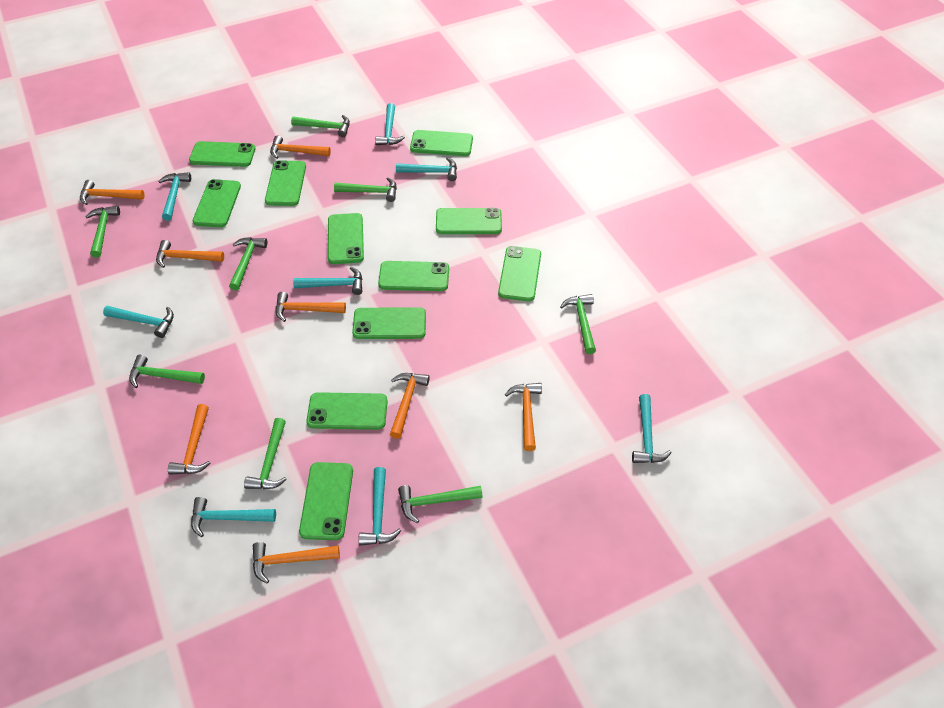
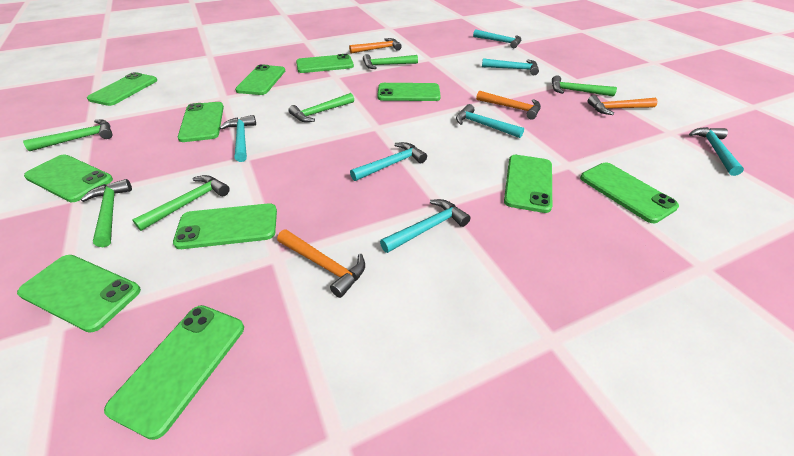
green hammer: [85,206,120,258] [129,355,205,388] [229,237,267,291] [244,418,287,489] [291,115,350,137] [334,177,397,202] [398,485,483,523] [560,294,596,354] = 8 -> [23,120,113,151] [81,179,132,247] [132,175,230,231] [289,93,354,122] [363,54,418,69] [552,75,617,97] = 6
orange hammer: [80,180,145,205] [156,240,224,268] [168,404,210,475] [253,542,340,584] [270,135,331,159] [275,292,346,322] [390,373,430,439] [505,383,542,451] = 8 -> [277,229,365,298] [349,38,402,53] [476,90,541,120] [588,95,658,115] = 4
turquoise hammer: [103,306,174,338] [158,172,191,221] [191,497,276,537] [293,267,362,295] [359,467,401,546] [375,103,405,145] [396,157,457,181] [632,394,672,463] = 8 -> [220,115,256,162] [350,142,427,181] [380,199,471,253] [456,104,524,138] [473,29,521,48] [482,58,539,75] [689,127,744,176] = 7

